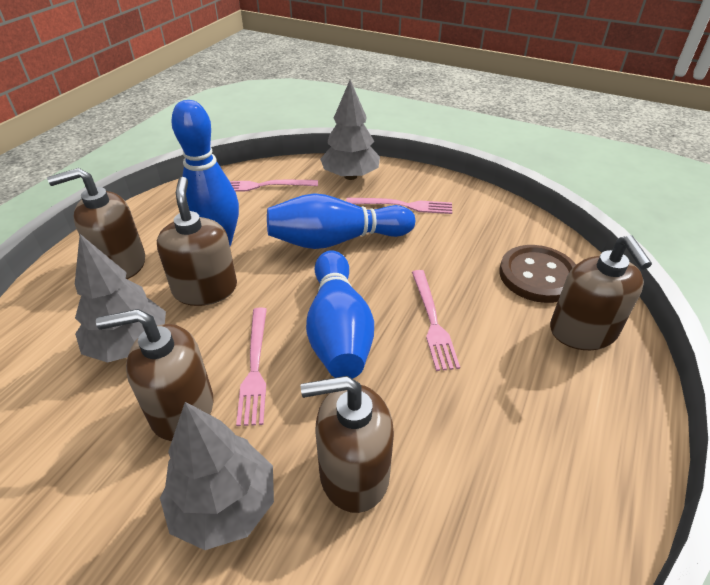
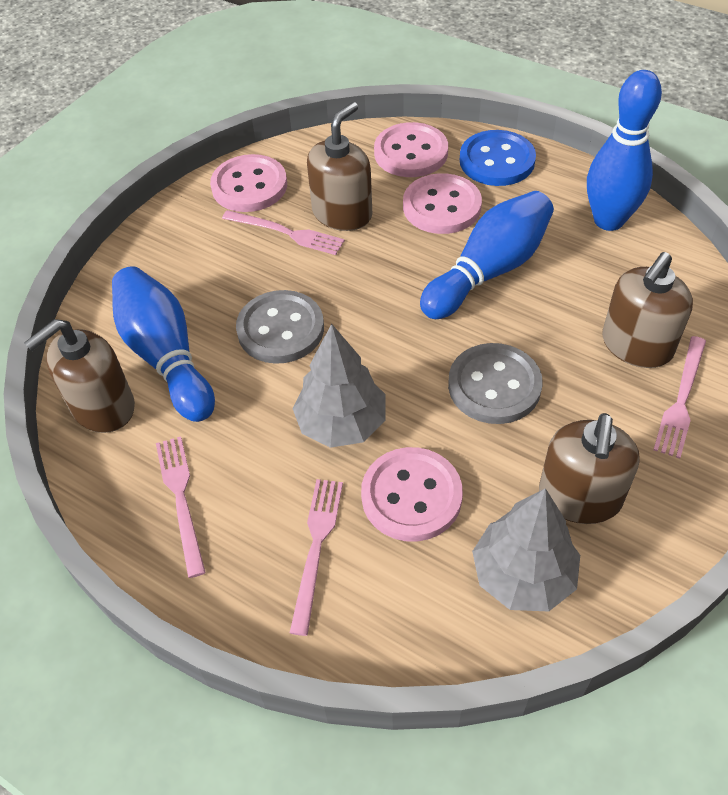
blue button: none = 0 -> [460,130,536,186] = 1
brown button: [499,245,576,303] = 1 -> none = 0
brown soap dispenser: [47,168,145,279] [96,309,213,441] [157,177,237,306] [301,376,394,513] [550,235,652,350] = 5 -> [24,319,135,433] [307,102,372,231] [539,413,640,524] [602,252,693,368] = 4
grey button: none = 0 -> [236,290,324,364] [448,343,543,424] = 2
grey tree: [75,234,166,363] [160,402,274,550] [320,80,380,180] = 3 -> [292,324,386,448] [472,488,580,612] = 2
pink button: none = 0 -> [210,154,287,212] [361,447,463,542] [374,122,448,177] [403,173,482,234] = 4

